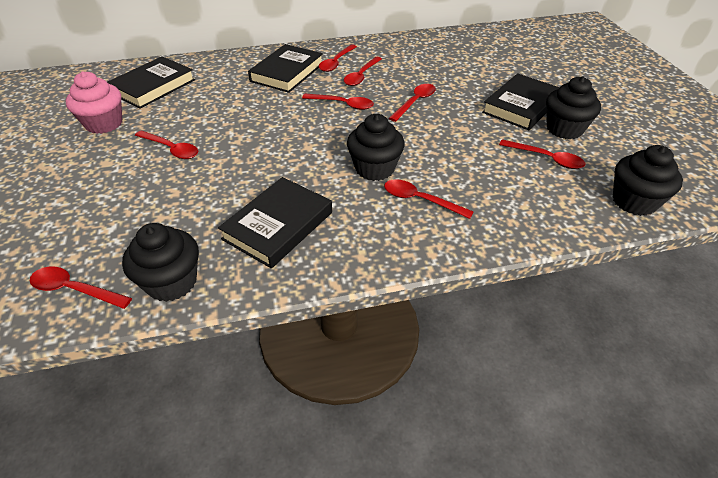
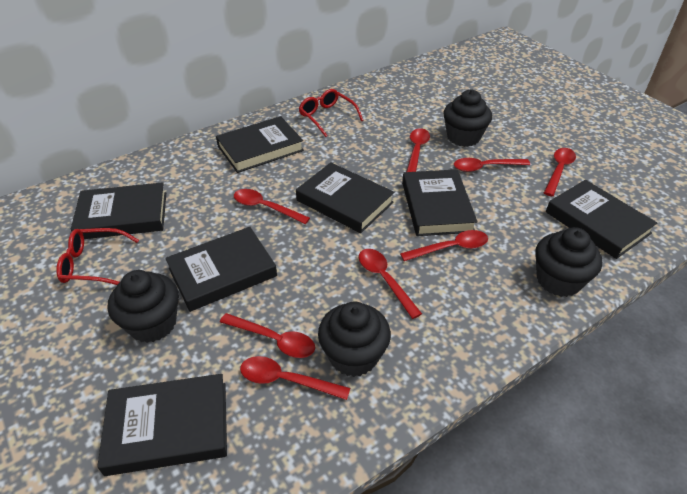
black book: [107,56,195,109] [218,177,332,269] [248,44,323,93] [482,73,560,130] = 4 -> [71,182,166,239] [97,374,227,476] [165,227,277,312] [216,116,304,173] [296,162,394,233] [402,169,478,236] [546,180,657,259] = 7
pink cupcake: [65,71,122,134] = 1 -> none = 0
red glasses: none = 0 -> [56,228,139,285] [299,89,364,137] = 2

